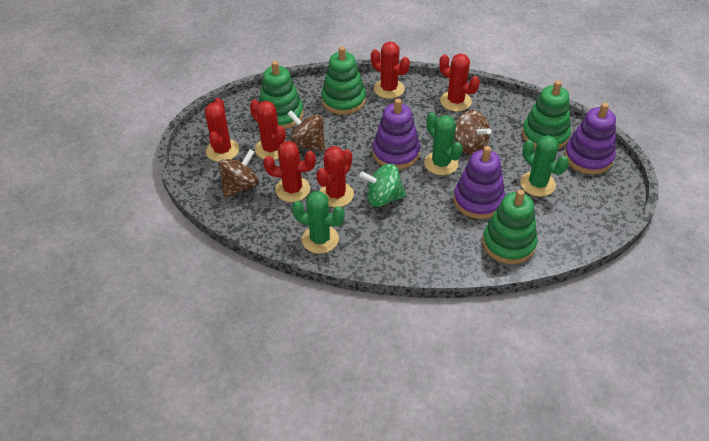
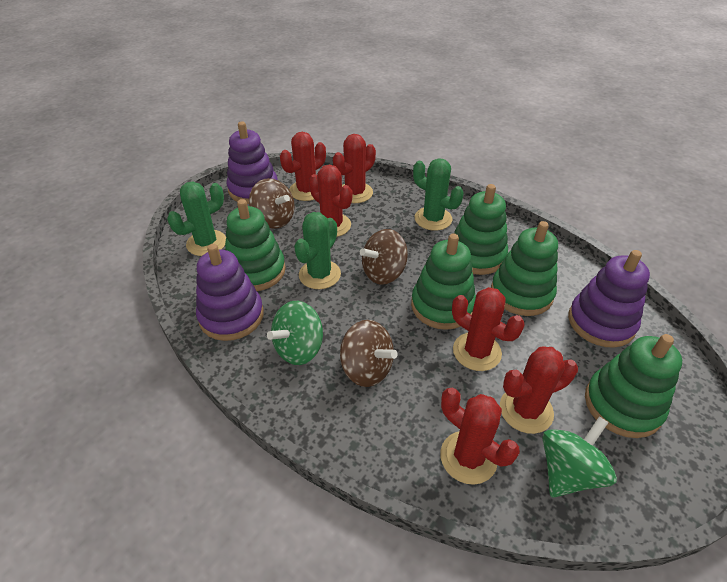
green spinning top: [359,164,406,207] = 1 -> [267,301,323,365] [542,416,617,498] = 2
green stacking toy: [259,61,303,129] [321,46,366,115] [483,189,538,264] [522,80,571,149] = 4 -> [225,199,286,291] [411,233,476,330] [454,184,508,275] [491,221,558,316] [585,334,682,438] = 5

